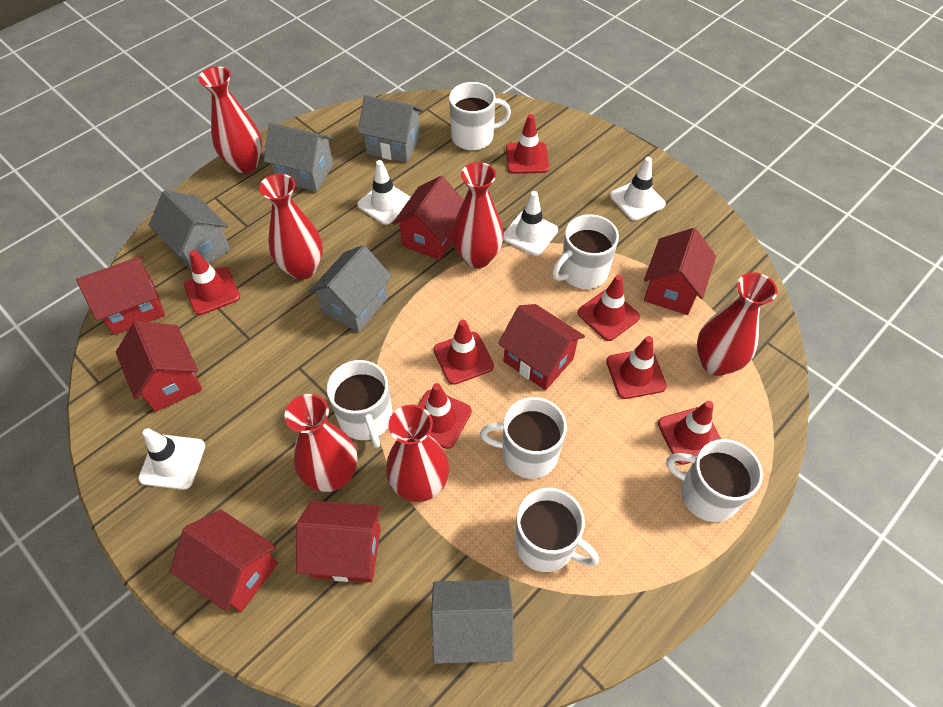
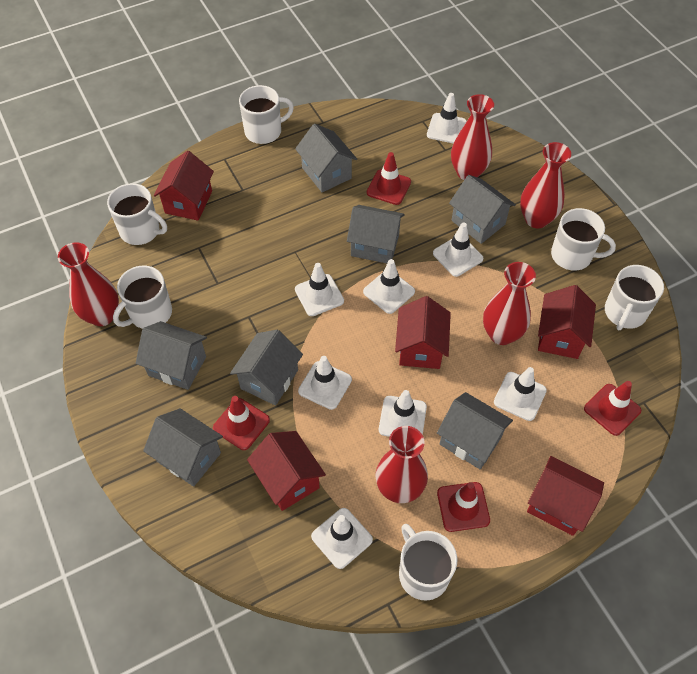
grey house: [149,190,231,271] [264,123,333,192] [309,245,392,333] [358,95,423,163] [431,579,513,664] = 5 -> [136,321,207,390] [143,408,223,486] [230,330,303,406] [295,124,357,192] [347,205,404,263] [437,392,513,470] [449,175,516,244] = 7
red house: [76,256,165,335] [116,321,202,412] [170,510,278,612] [296,501,381,582] [392,176,464,260] [498,304,585,390] [644,228,716,315] = 7 -> [154,151,214,221] [247,431,326,511] [395,296,451,369] [527,456,604,536] [538,285,596,359] = 5
red traffic cone: [184,250,240,315] [418,383,472,449] [434,320,494,385] [506,114,549,174] [578,275,640,341] [606,336,667,399] [658,401,721,465] = 7 -> [213,396,270,450] [367,152,411,205] [437,482,490,532] [584,381,641,436] = 4
red vase: [199,66,262,173] [259,174,323,280] [285,394,358,492] [386,405,449,502] [452,162,504,268] [697,272,777,376] = 6 -> [58,242,119,326] [376,426,428,503] [451,94,494,180] [483,262,536,345] [520,142,571,228] = 5
white traffic cone: [138,428,205,490] [357,160,411,225] [503,191,558,256] [610,157,666,221] = 4 -> [295,263,344,316] [298,356,352,410] [311,508,373,569] [363,259,415,314] [379,390,427,437] [427,93,467,144] [433,222,483,277] [494,367,547,421] = 8

